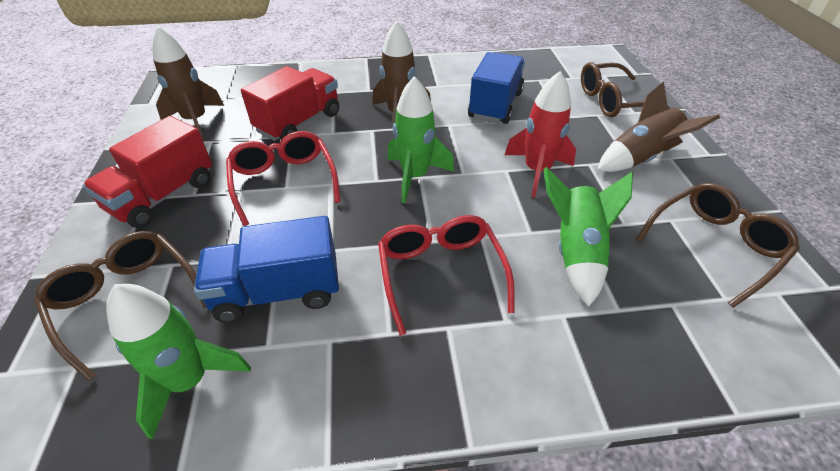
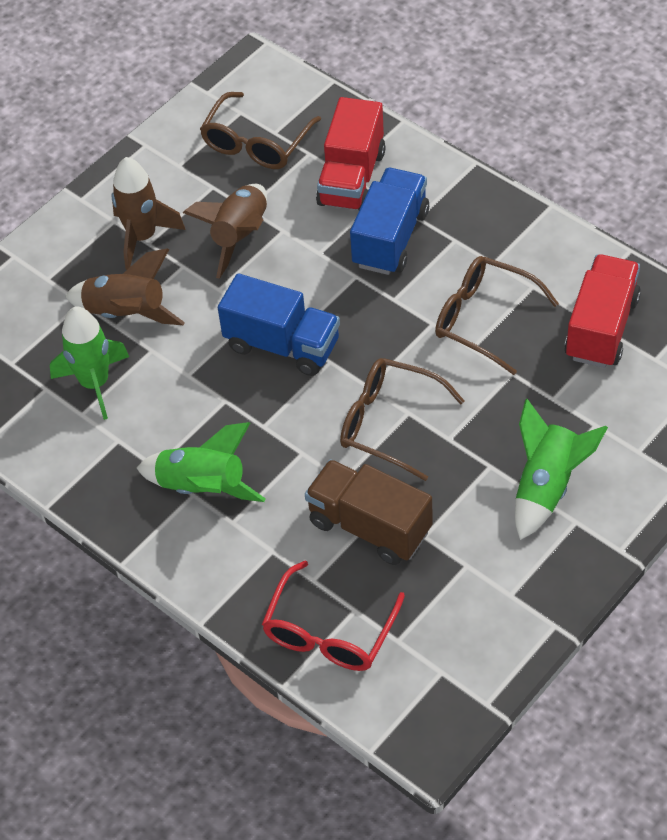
brown truck: none = 0 -> [305,459,433,565] = 1
red glasses: [226,131,340,226] [378,215,515,336] = 2 -> [262,560,405,671] = 1
red rocket: [505,71,576,197] = 1 -> none = 0

